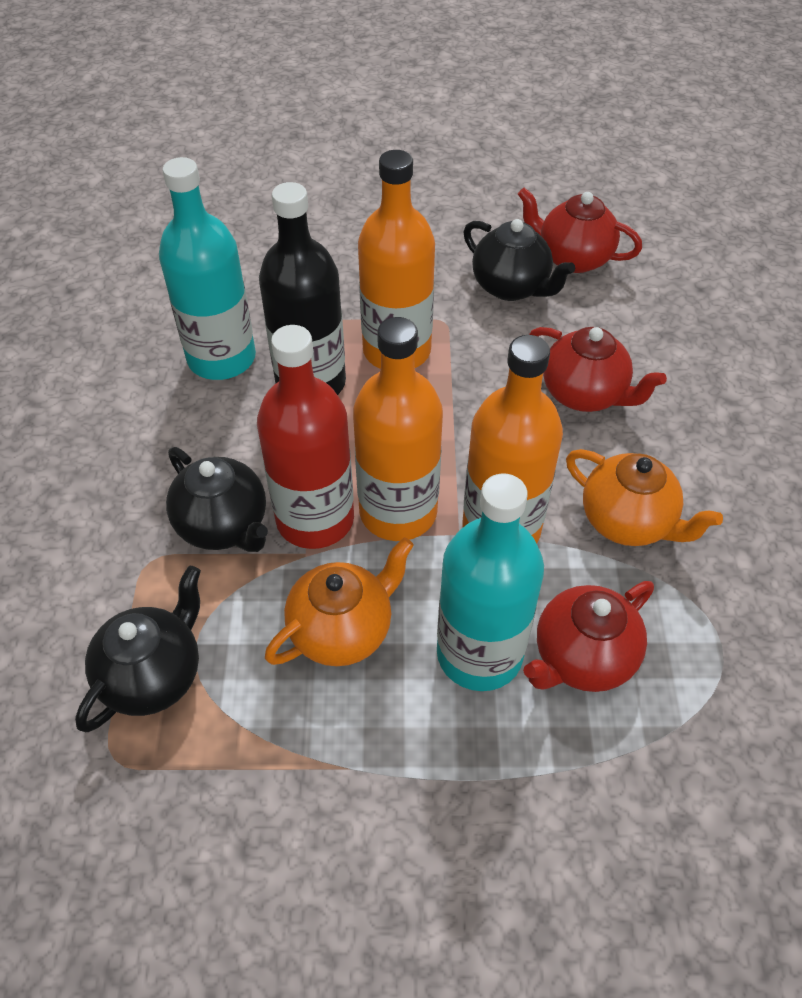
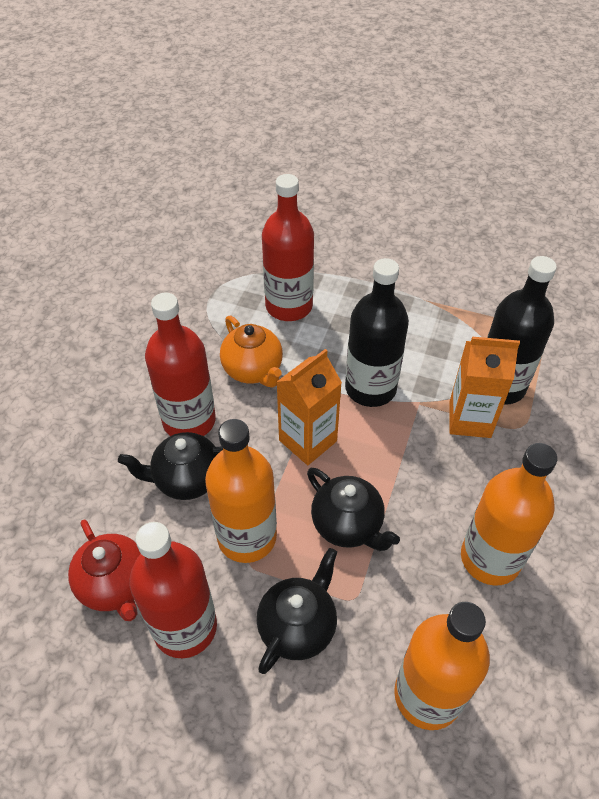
black bottle: [259,182,346,395] = 1 -> [345,258,409,407] [487,256,557,405] = 2
orange carton: none = 0 -> [277,349,342,465] [449,337,520,438] = 2
orange teapot: [265,537,414,666] [566,449,723,546] = 2 -> [220,315,283,387] = 1
red bottle: [257,325,354,549] = 1 -> [129,522,217,658] [145,293,216,436] [262,174,314,321] = 3
red teapot: [518,187,642,273] [523,581,654,692] [529,327,667,412] = 3 -> [68,519,141,621] = 1
turquoise bottle: [159,157,256,380] [437,473,544,691] = 2 -> none = 0

